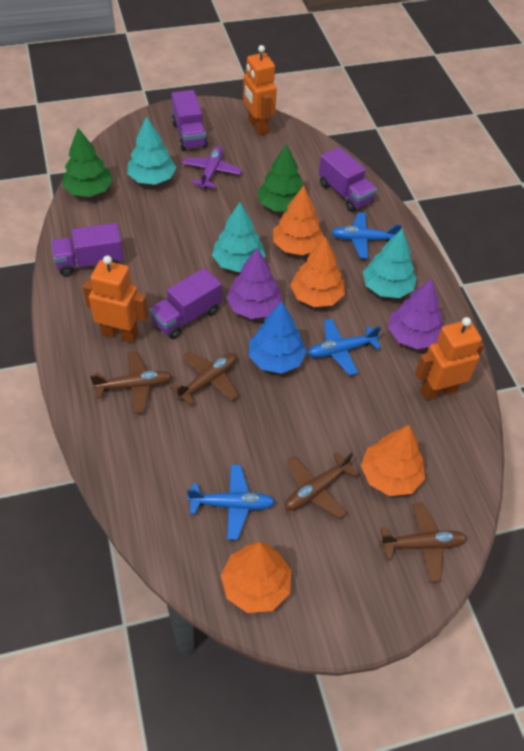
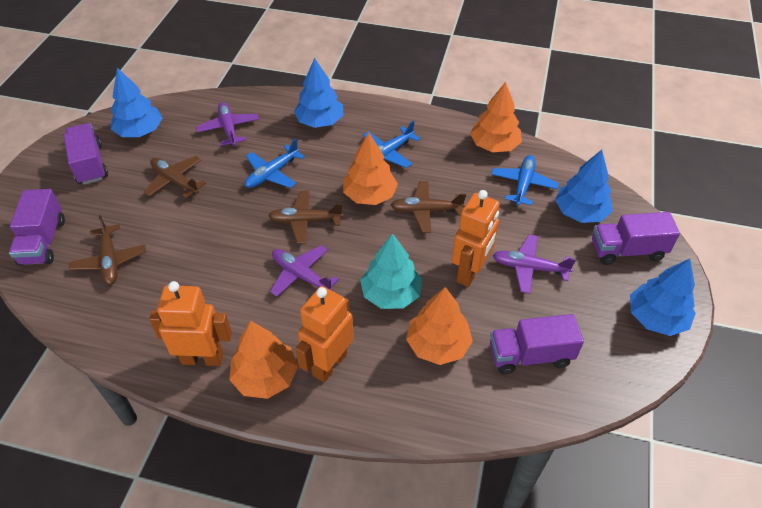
blue tree: [249,302,307,374] = 1 -> [111,68,162,137] [294,58,343,128] [555,150,613,223] [630,259,696,336] = 4
green tree: [62,128,113,197] [257,144,303,212] = 2 -> none = 0
purple plane: [182,146,242,189] = 1 -> [196,102,259,146] [270,245,339,297] [492,234,576,294] = 3
purple tree: [226,248,282,319] [388,278,443,349] = 2 -> none = 0
turquoise tree: [127,116,176,185] [212,202,266,272] [363,228,417,298] = 3 -> [360,233,422,309] = 1

